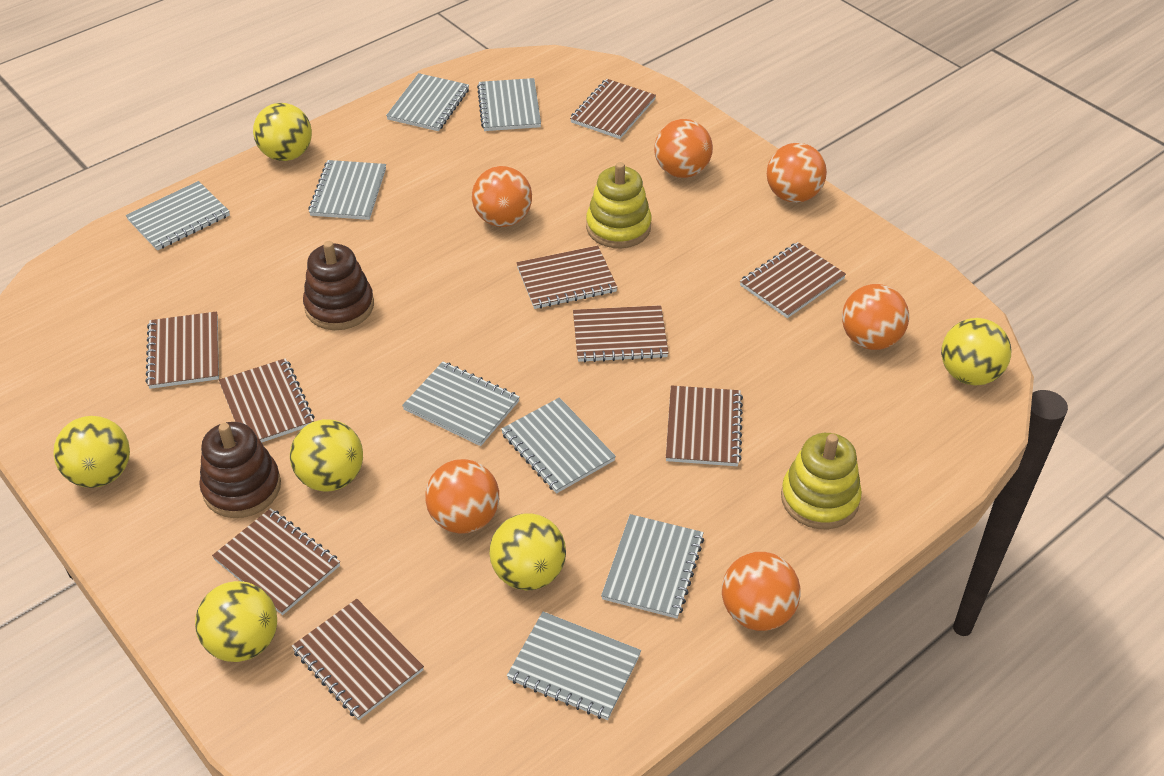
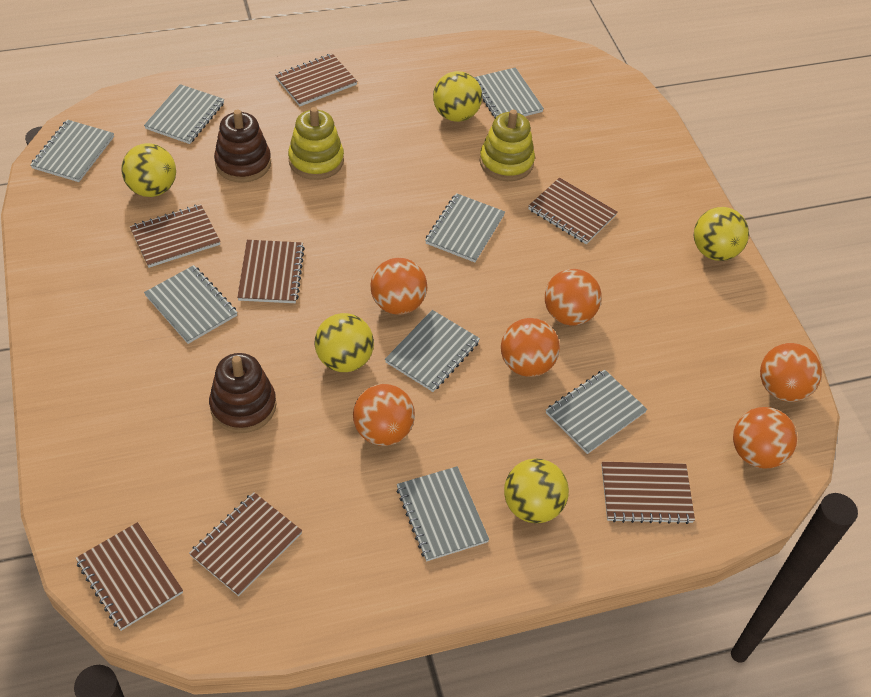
brown notebook: [145,311,219,389] [212,508,340,615] [219,358,315,442] [292,599,424,720] [516,246,618,309] [570,79,656,139] [573,305,669,362] [666,385,743,466] [740,242,846,318] = 9 -> [75,522,183,631] [130,204,221,268] [189,492,302,596] [237,240,305,303] [275,54,357,106] [528,177,617,244] [601,462,695,524] = 7
yellow ball: [54,416,130,488] [195,581,277,662] [253,103,312,161] [290,419,363,492] [489,513,566,591] [941,318,1012,385] = 6 -> [121,143,176,197] [314,313,374,372] [433,71,482,122] [504,458,569,523] [694,207,749,261] = 5

